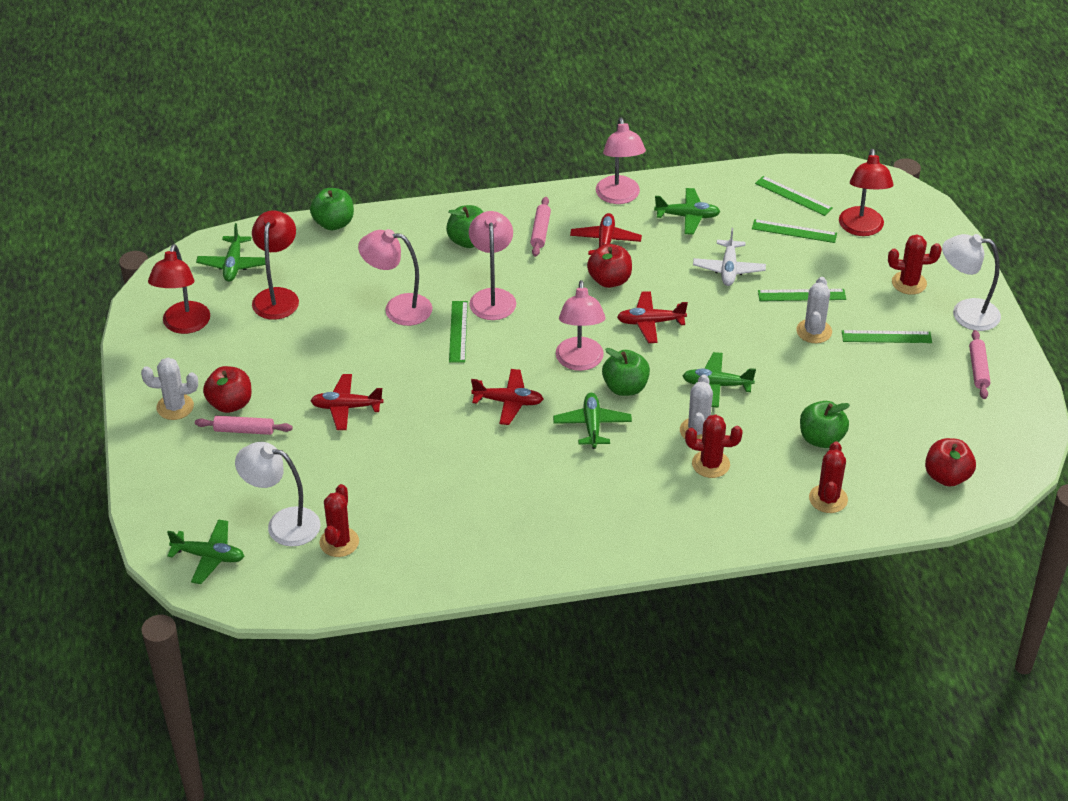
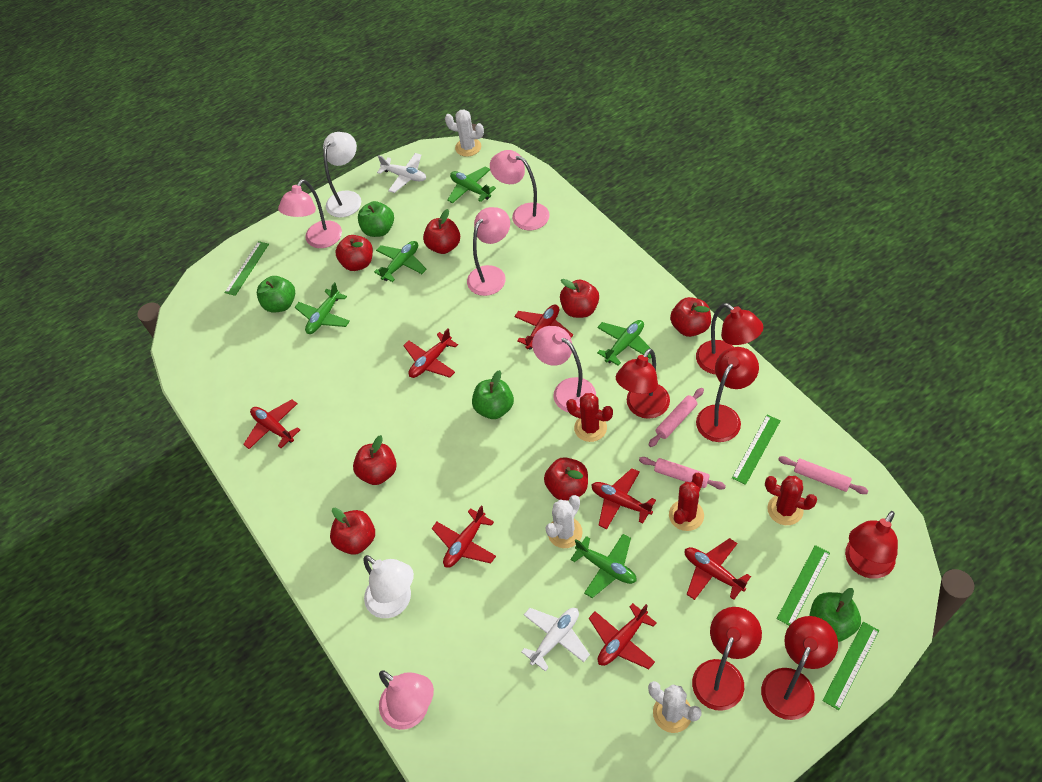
green ruler: [449,301,468,363] [752,219,837,243] [755,176,833,216] [758,289,846,301] [842,330,932,343] = 5 -> [224,241,269,296] [732,415,781,485] [777,545,830,626] [822,622,879,710] = 4
pink lamp: [358,229,432,326] [469,211,516,320] [556,280,606,371] [596,117,646,204] = 4 -> [278,179,342,248] [379,670,434,730] [467,207,510,296] [490,150,550,230] [532,326,596,412] = 5
red apple: [203,366,252,413] [587,244,632,288] [925,438,976,487] = 3 -> [330,507,375,555] [335,235,373,271] [353,435,397,485] [423,209,460,254] [544,457,588,501] [560,279,599,318] [670,297,711,337] = 7
red cactus: [319,484,359,557] [685,415,743,478] [809,441,848,513] [888,234,942,295] = 4 -> [566,393,613,442] [669,473,704,531] [765,476,817,525] = 3
red lamp: [148,244,210,334] [252,210,299,320] [839,149,894,236] = 3 -> [616,348,670,419] [692,607,762,711] [696,303,763,374] [696,347,759,442] [761,616,838,720] [845,511,898,579] = 6
red plane: [310,374,383,430] [471,369,543,425] [570,213,642,255] [617,291,688,343] = 4 -> [243,399,300,449] [403,328,458,378] [432,506,496,568] [514,304,573,350] [589,603,657,669] [592,468,656,530] [685,538,751,600] = 7
white plane: [693,228,766,286] = 1 -> [377,153,426,193] [521,608,590,672] = 2

